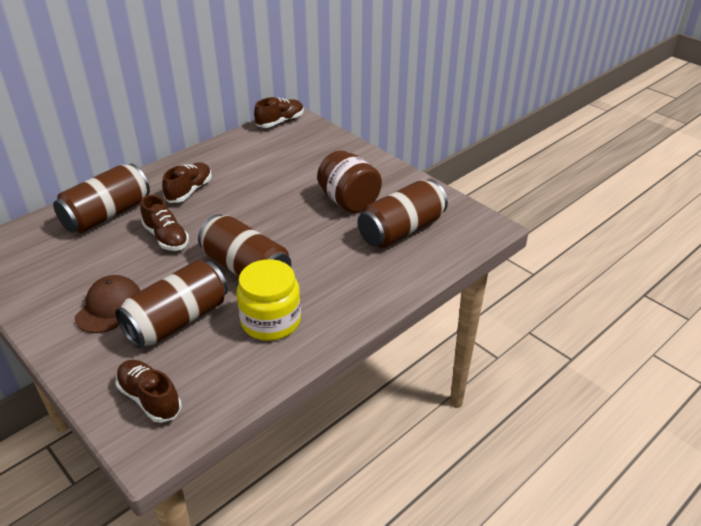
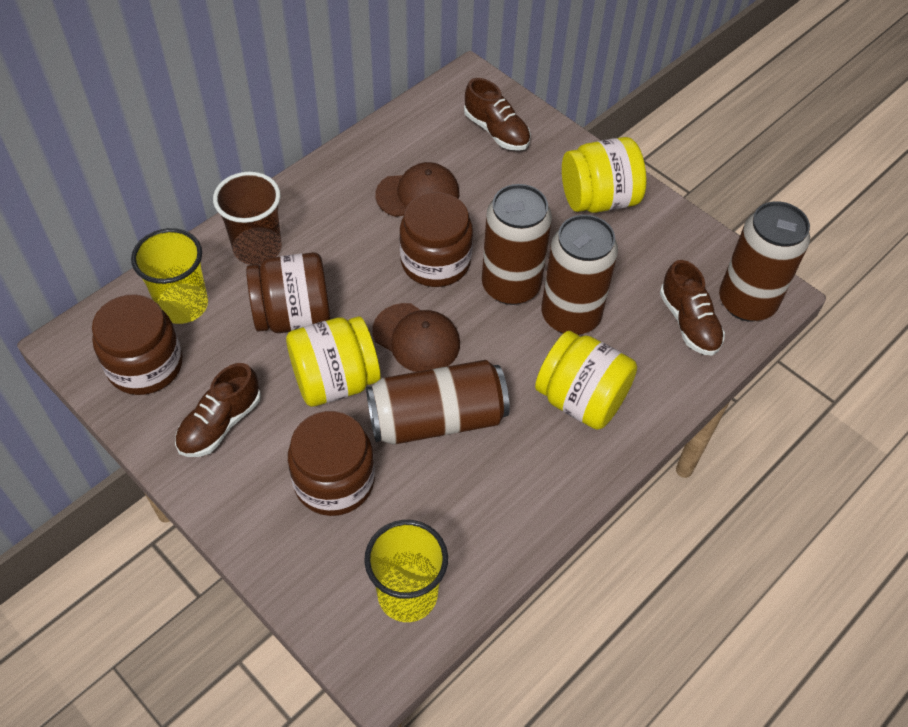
brown cap: [75,275,140,333] = 1 -> [373,303,460,372] [375,162,459,217] = 2
brown cup: none = 0 -> [213,172,282,265] = 1
brown jar: [317,150,382,213] = 1 -> [92,294,183,395] [246,252,330,333] [288,411,375,516] [400,192,473,287] = 4
brown shoe: [116,360,181,423] [140,195,189,251] [162,162,212,203] [254,97,304,128] = 4 -> [175,363,261,457] [464,78,531,151] [660,260,725,356] = 3
yellow cup: none = 0 -> [131,228,208,324] [364,520,448,622] = 2
yellow jar: [237,259,301,341] = 1 -> [286,316,381,407] [535,331,637,430] [562,137,646,213] = 3

